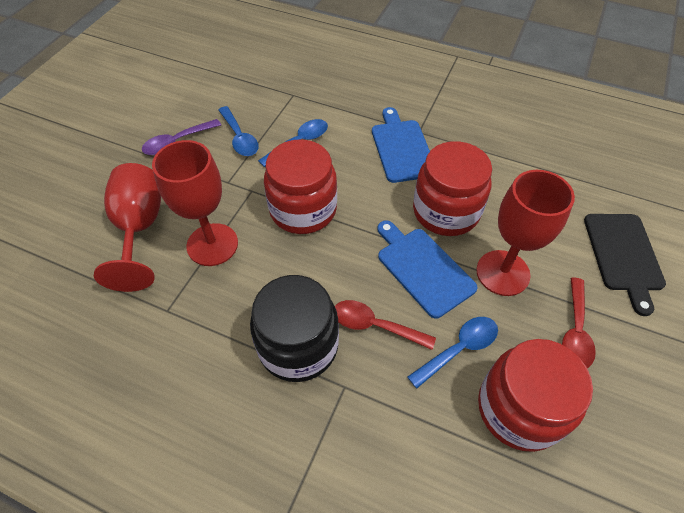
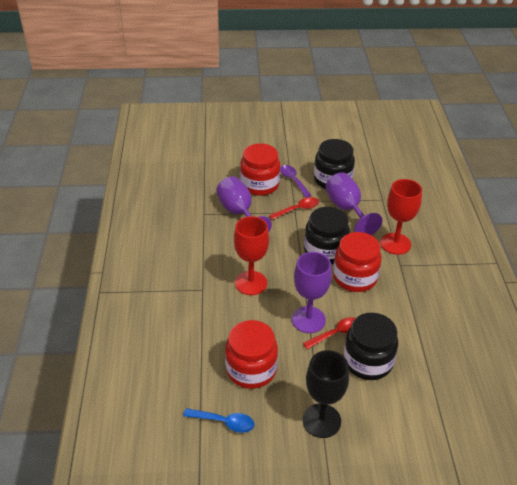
black cutting board: [584,214,666,316] = 1 -> none = 0
black goblet: none = 0 -> [303,350,349,438] = 1
black jar: [250,275,339,382] = 1 -> [304,207,350,264] [314,139,355,189] [344,313,398,380] = 3
blue cutting board: [372,107,430,183] [377,220,478,319] = 2 -> none = 0
blue spoon: [218,106,259,156] [258,119,328,167] [408,317,498,388] = 3 -> [183,408,255,433] = 1
purple goblet: none = 0 -> [216,176,272,232] [292,252,332,333] [325,172,383,235] = 3
red goblet: [94,163,161,292] [152,140,238,266] [476,170,575,296] = 3 -> [234,216,269,295] [380,179,422,255] = 2

